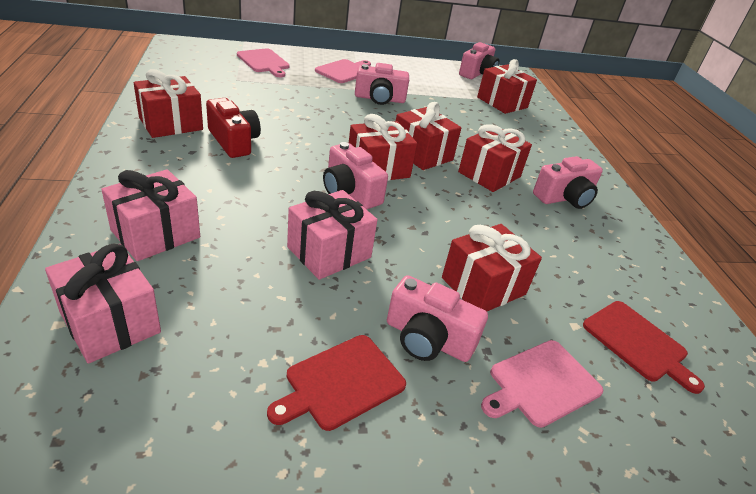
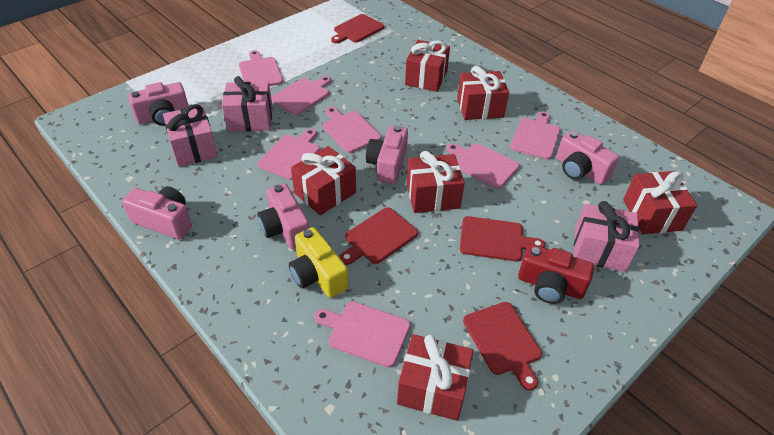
pink cutting board: [237,48,290,77] [315,59,371,83] [481,340,603,428] = 3 -> [239,50,283,86] [257,129,320,180] [271,76,331,115] [314,302,410,368] [323,107,381,153] [446,143,520,188] [510,111,560,160] = 7
red cutting board: [267,335,406,431] [583,301,705,394] = 2 -> [331,14,385,43] [339,207,418,265] [460,216,545,262] [463,302,542,391] = 4
yellow camera: none = 0 -> [289,227,348,298] = 1

